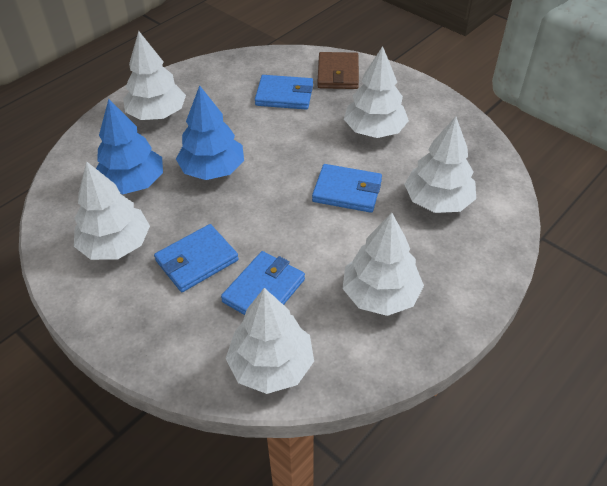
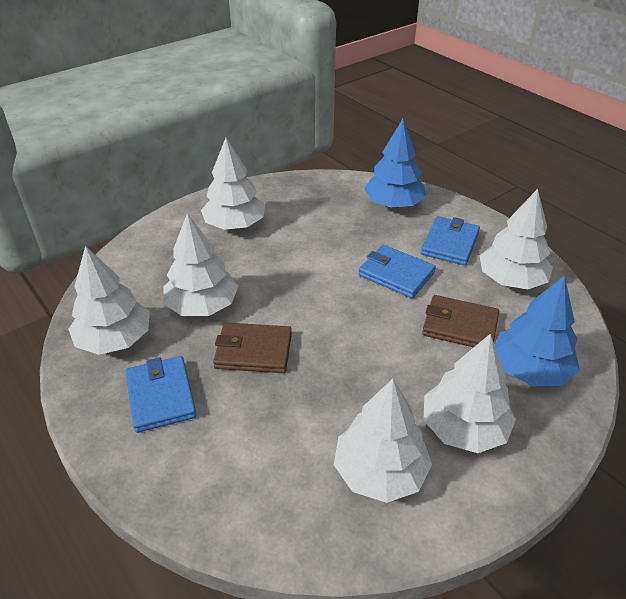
blue wallet: [154,224,239,292] [221,251,305,315] [255,75,313,110] [312,164,382,213] = 4 -> [126,356,197,433] [358,245,436,298] [421,216,480,266] = 3
brown wallet: [317,52,359,89] = 1 -> [213,323,292,373] [422,295,499,348] = 2

